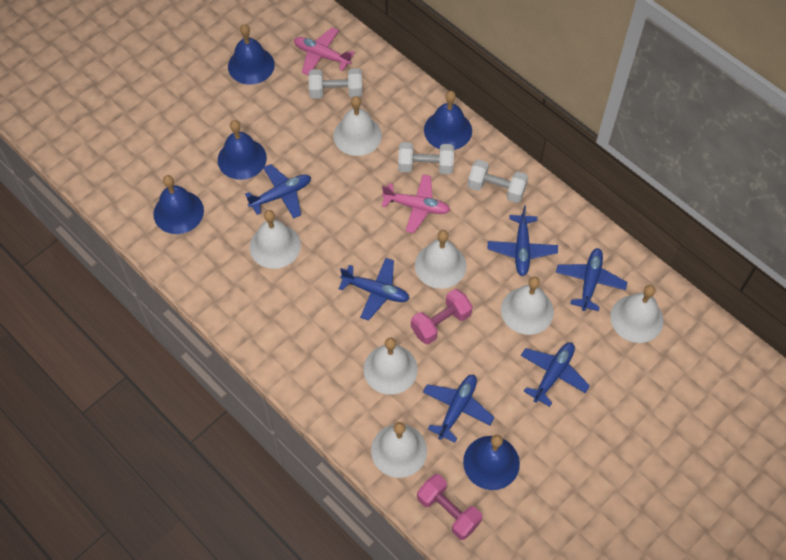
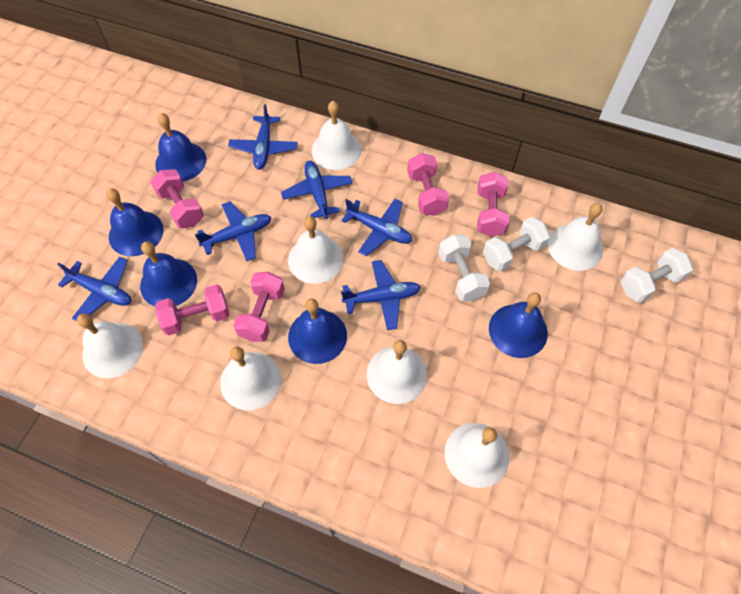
pink dumbbell: [411,289,473,345] [417,474,482,540] = 2 -> [151,169,204,229] [155,284,229,336] [233,272,285,342] [407,153,449,216] [477,172,509,237] = 5
pink plane: [294,28,355,76] [382,174,450,233] = 2 -> none = 0

